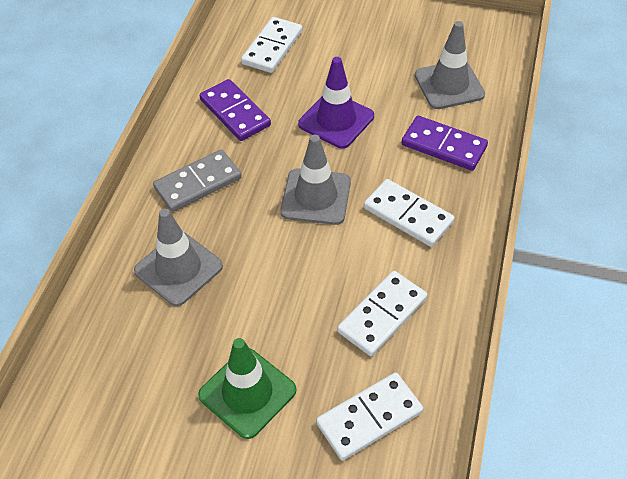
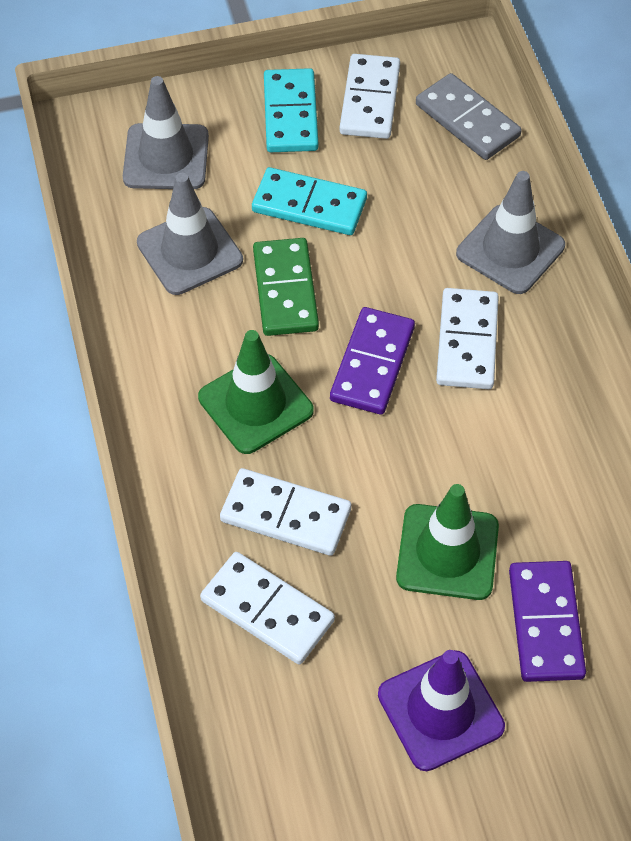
green domino: none = 0 -> [253,238,319,336] = 1
green traffic cone: [198,338,296,439] = 1 -> [198,330,314,454] [396,484,499,600] = 2
turquoise domino: none = 0 -> [252,167,367,235] [264,68,318,152] = 2

